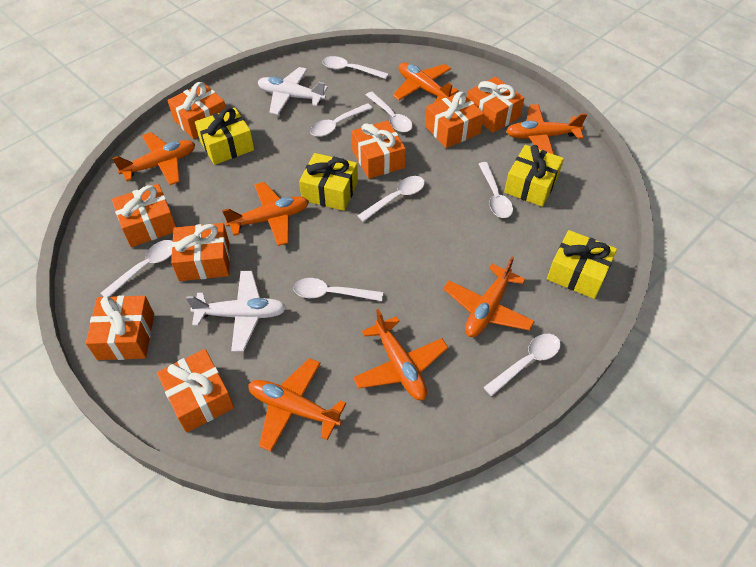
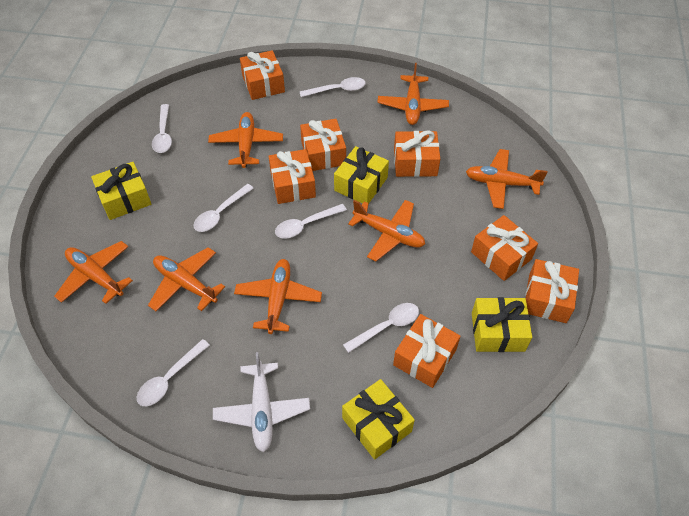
orange gift: [86,295,154,360] [112,184,176,247] [157,349,234,433] [167,82,226,139] [171,223,230,281] [352,120,406,179] [425,92,484,148] [467,77,524,133] = 8 -> [240,50,285,100] [269,149,316,204] [300,119,346,171] [393,314,461,388] [394,130,440,177] [471,215,538,281] [525,259,579,323] = 7
white plane: [186,271,287,352] [258,67,328,115] = 2 -> [213,352,310,452] = 1
white spoon: [100,240,173,297] [293,278,383,301] [310,103,372,137] [322,56,388,79] [357,176,425,222] [366,92,413,132] [479,162,513,218] [483,334,561,396] = 8 -> [137,339,210,406] [152,104,172,153] [193,184,254,232] [275,204,347,239] [300,77,366,97] [343,303,419,353] = 6

